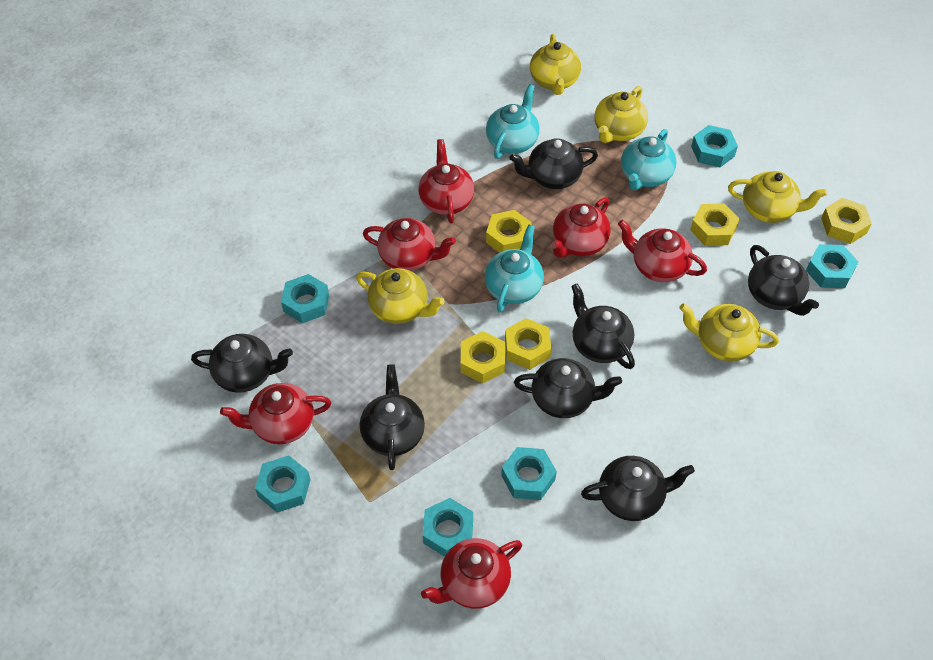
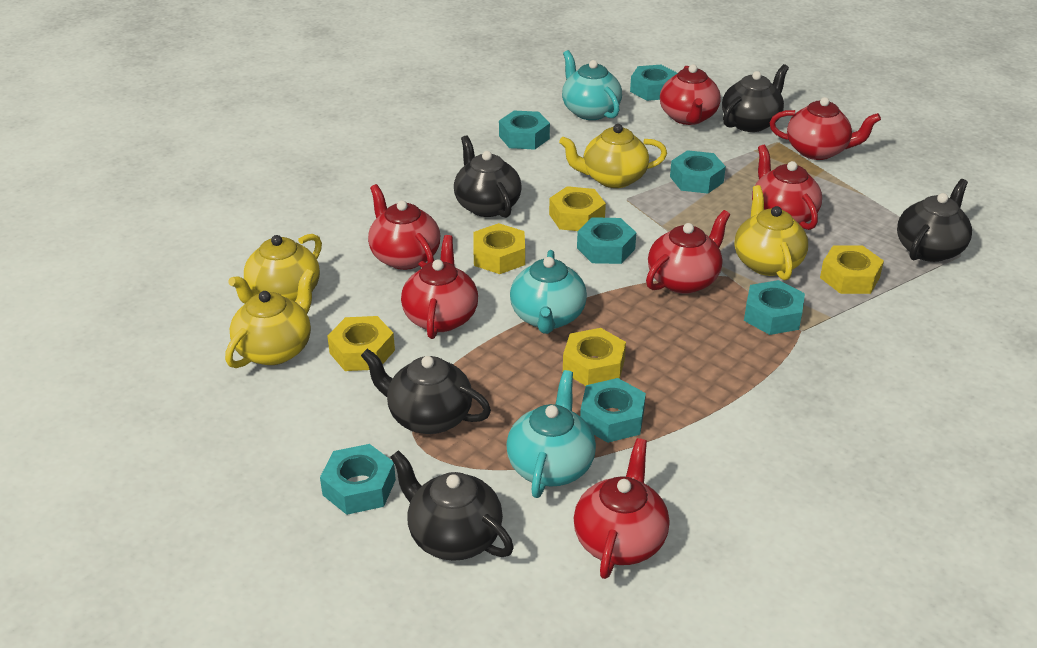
black teapot: [191,334,293,393] [360,364,425,470] [509,138,598,189] [514,358,622,418] [571,283,635,369] [581,456,695,521] [748,245,819,316] = 7 -> [361,349,491,434] [390,450,514,561] [454,135,522,218] [722,64,789,132] [897,179,972,262] = 5
red teapot: [220,383,331,444] [363,218,456,271] [419,139,474,223] [421,538,522,609] [551,197,611,258] [618,220,707,282] = 6 -> [368,184,440,270] [401,235,478,339] [574,438,669,579] [646,210,730,294] [660,64,721,125] [752,145,822,230] [770,97,881,160] = 7
turquoise nut: [255,455,311,513] [281,274,329,323] [423,498,473,557] [501,447,557,500] [691,125,738,168] [806,244,859,288] = 6 -> [320,444,396,515] [499,111,550,150] [577,217,636,264] [580,378,646,443] [630,65,677,101] [670,150,726,194] [744,280,805,335] = 7
yellow teapot: [356,268,445,324] [530,34,581,95] [595,86,648,143] [679,303,779,361] [728,171,827,223] = 5 -> [225,269,314,368] [228,234,322,303] [559,124,667,188] [735,185,808,280] = 4

